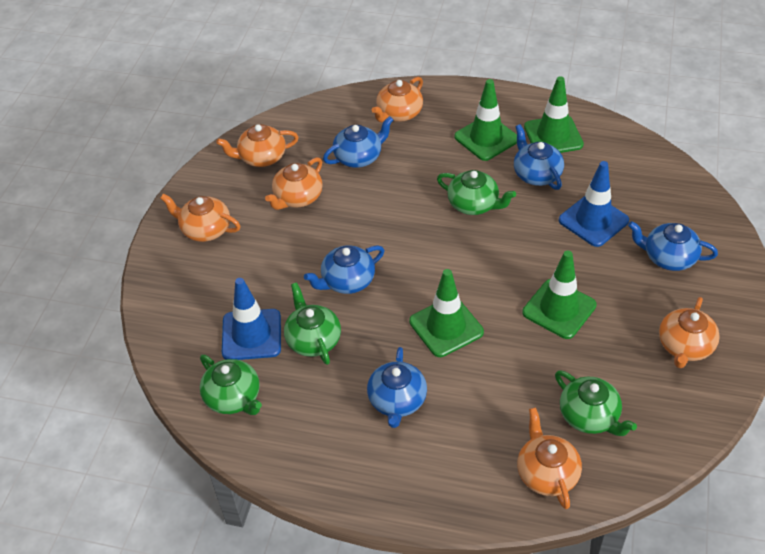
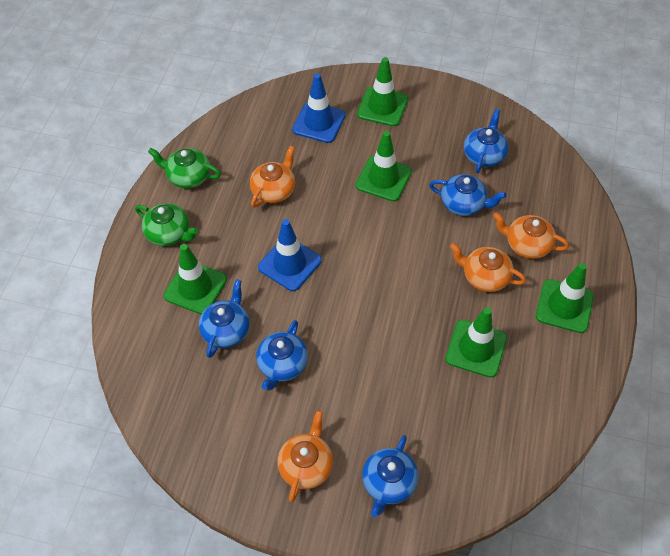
green teapot: [200,355,262,415] [284,282,341,365] [437,170,516,215] [555,370,637,436] = 4 -> [135,203,198,246] [148,148,221,188] = 2
green traffic cone: [409,269,484,357] [454,79,517,161] [522,250,597,339] [524,76,584,153] = 4 -> [164,244,227,314] [356,131,412,202] [357,57,408,126] [445,307,507,378] [536,263,594,333] = 5
orange teapot: [160,193,241,242] [216,124,299,167] [265,157,323,210] [372,77,423,122] [517,408,582,509] [659,297,720,368] = 6 -> [250,145,295,208] [278,410,333,502] [450,243,526,292] [493,212,569,259] = 4

